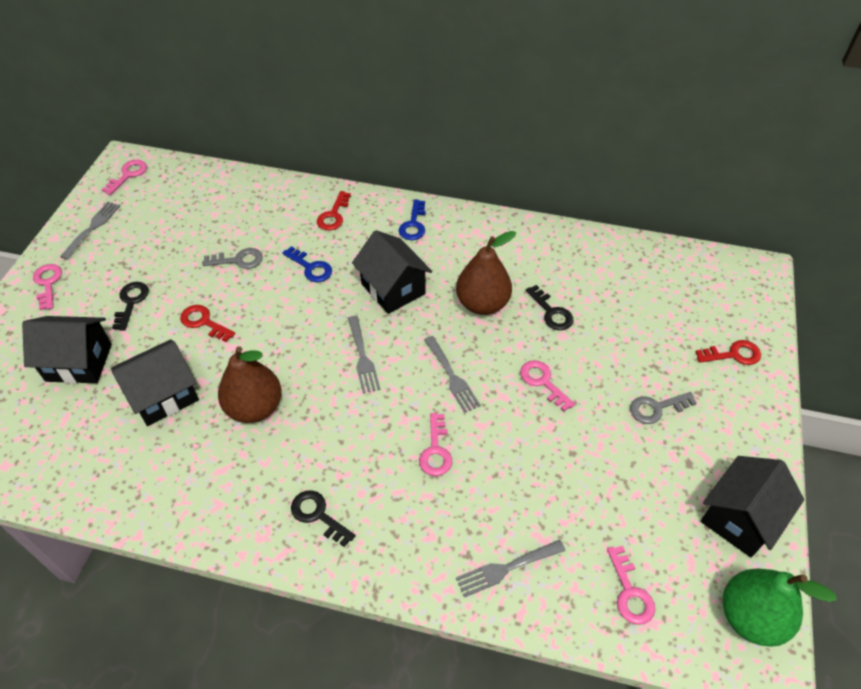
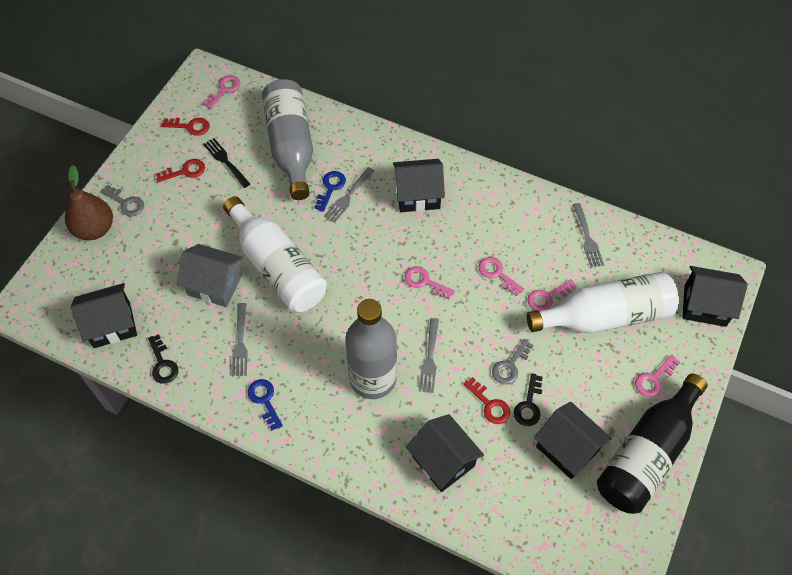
black bottle: none = 0 -> [597,373,708,514] = 1
black fork: none = 0 -> [203,138,250,188] = 1
black house: [22,316,112,384] [111,340,199,426] [352,230,432,314] [701,456,804,558] = 4 -> [71,283,137,348] [393,159,445,212] [406,414,484,492] [534,402,612,479] [682,266,748,327] = 5
black key: [112,282,149,331] [291,490,356,547] [526,285,573,330] = 3 -> [148,334,178,384] [514,373,543,426] = 2
brown pear: [218,346,282,423] [456,231,516,315] = 2 -> [65,165,113,240] = 1
green pear: [723,568,837,647] = 1 -> none = 0
grey bottle: none = 0 -> [262,79,313,200] [345,299,397,399] = 2
grey house: none = 0 -> [177,244,243,307] = 1
white bottle: none = 0 -> [223,196,327,312] [527,272,679,333] = 2

